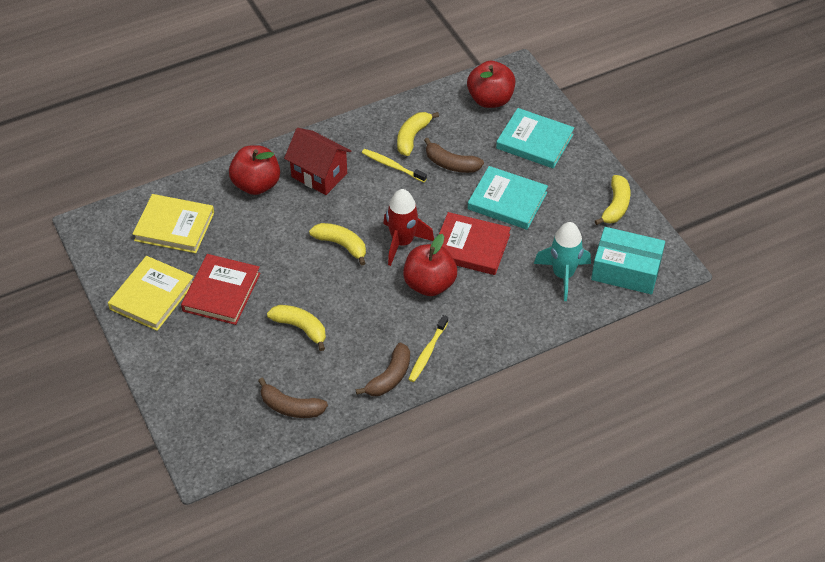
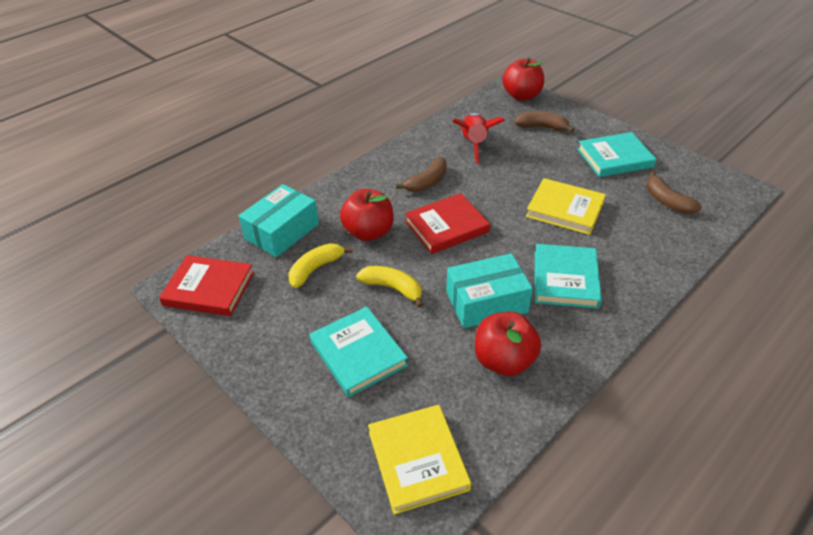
red house: [284,128,352,195] = 1 -> none = 0
turquoise book: [468,166,548,230] [496,108,574,169] = 2 -> [309,306,408,397] [535,244,602,309] [577,132,657,177] = 3
turquoise box: [591,227,665,294] = 1 -> [238,184,319,257] [446,253,533,328] = 2
turquoise rocket: [534,222,591,301] = 1 -> none = 0
yellow banana: [267,305,326,351] [309,223,366,266] [397,112,439,156] [595,175,631,225] = 4 -> [288,243,353,288] [356,266,424,308] = 2
yellow toothbrush: [362,149,427,182] [408,315,448,382] = 2 -> none = 0

